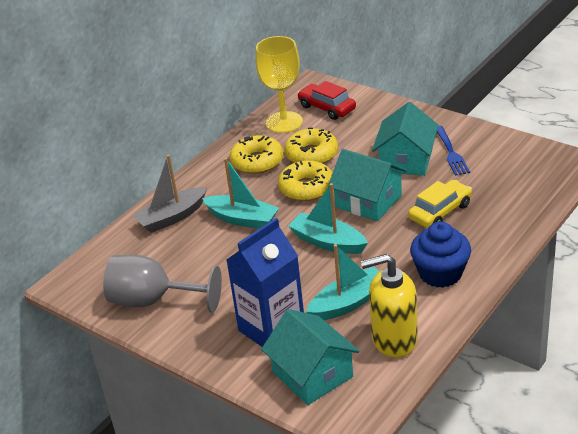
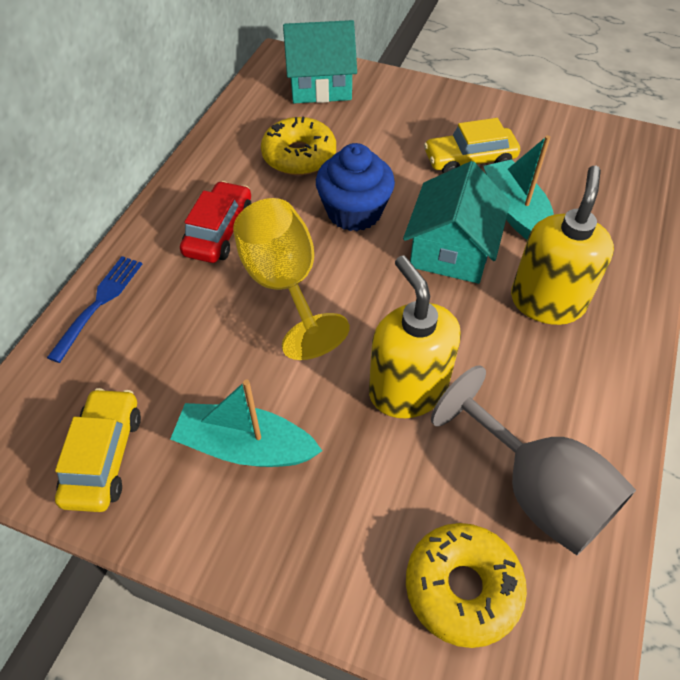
blue carton: [226,218,304,347] = 1 -> none = 0
grey boat: [132,155,207,233] = 1 -> none = 0
turquoise boat: [202,158,279,229] [288,183,368,254] [306,244,380,320] = 3 -> [170,380,322,467] [484,135,554,240] = 2
turquoise house: [261,309,360,405] [328,149,407,221] [372,102,439,176] = 3 -> [283,20,357,103] [403,161,510,284] = 2
yellow car: [408,180,472,228] = 1 -> [55,388,141,512] [424,118,520,173] = 2
yellow donut: [229,135,284,174] [278,160,332,201] [284,127,338,164] = 3 -> [261,117,336,175] [406,523,527,648] = 2
yellow soap dispenser: [361,254,418,358] = 1 -> [369,256,461,418] [511,166,614,325] = 2

